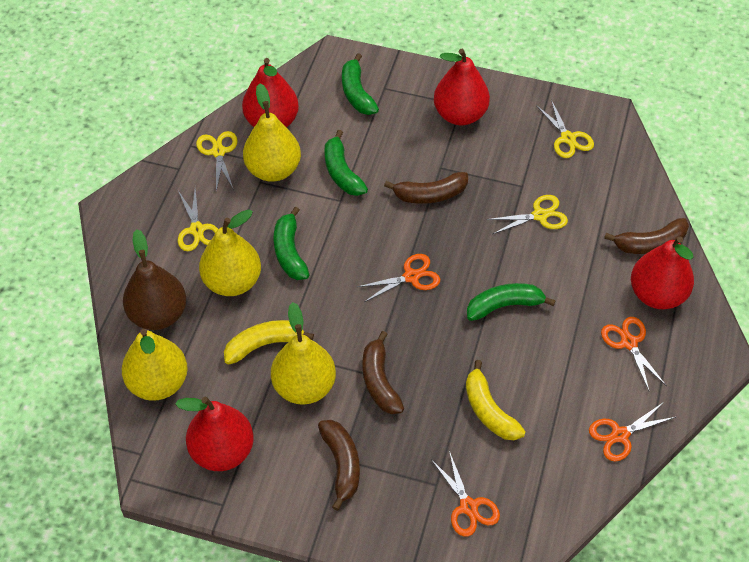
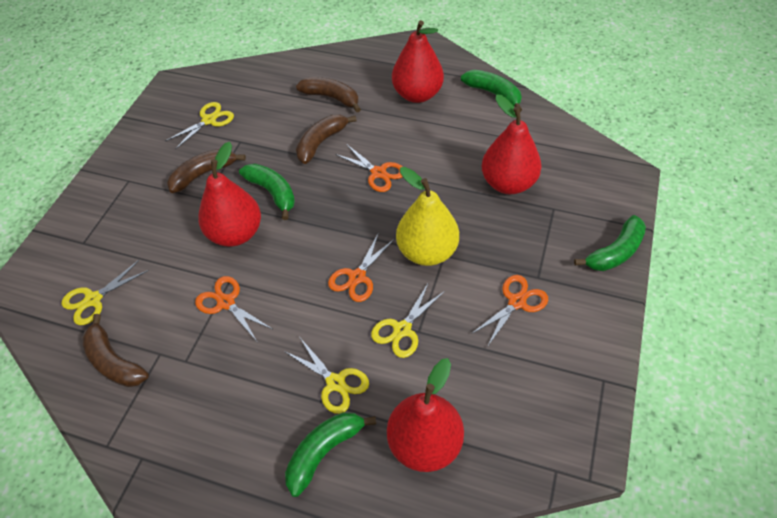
brown pear: [123,229,186,330] = 1 -> none = 0
yellow banana: [224,320,314,365] [466,360,526,440] = 2 -> none = 0
yellow pear: [122,329,188,401] [199,209,261,296] [243,83,301,182] [271,302,336,405] = 4 -> [396,167,459,266] = 1

